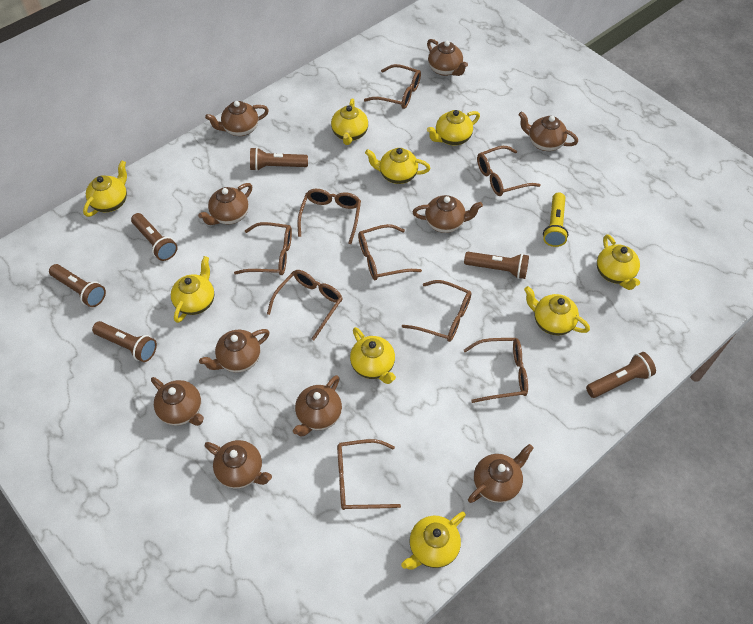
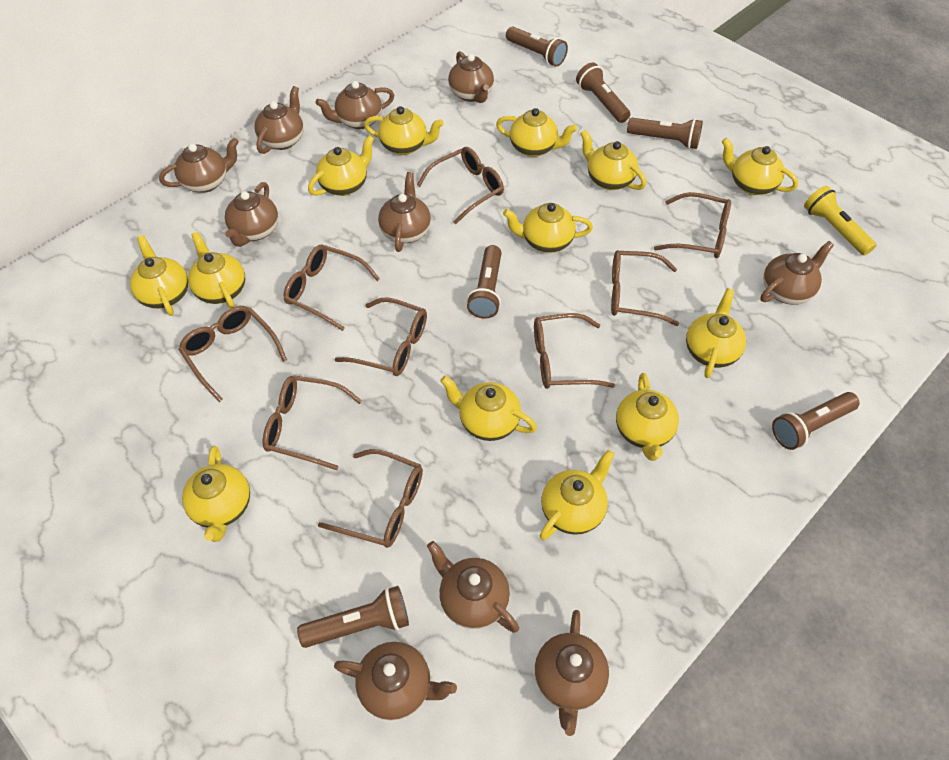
yellow teapot: [83,160,127,217] [171,256,214,323] [331,98,368,145] [350,327,396,384] [365,148,430,184] [401,512,466,570] [427,110,480,146] [524,286,590,335] [597,234,640,290] = 9 -> [130,235,188,316] [182,446,250,542] [188,232,245,309] [308,135,374,196] [364,106,444,155] [440,376,537,441] [496,108,577,157] [503,203,593,253] [540,450,615,540] [580,130,646,190] [616,373,679,461] [686,288,746,378] [722,138,798,195] = 13

